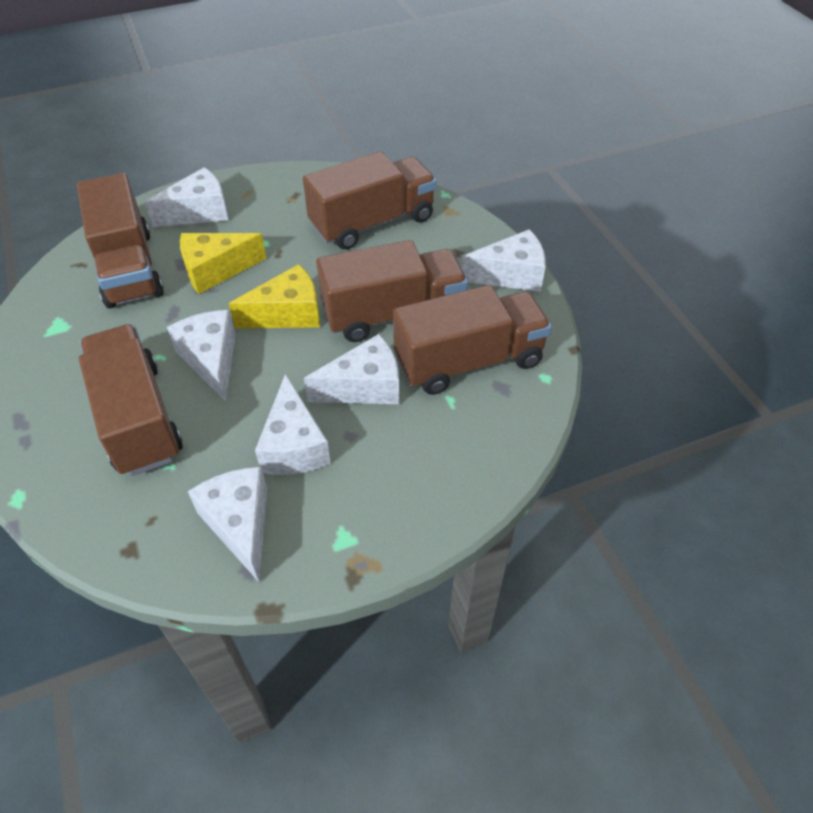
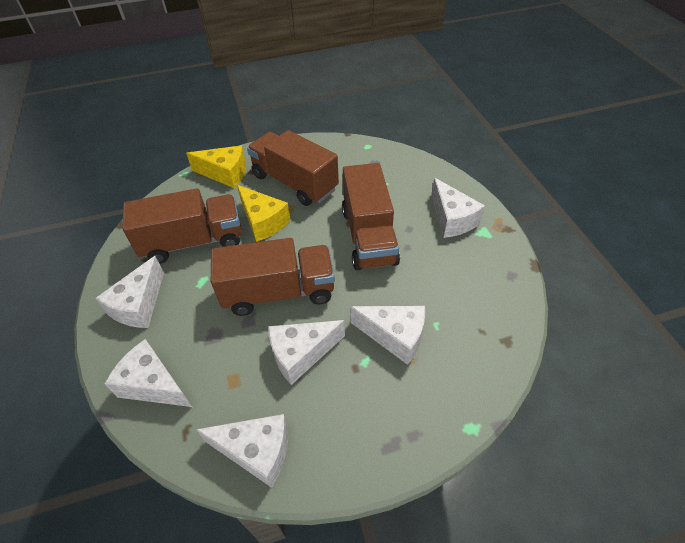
brown truck: [77,173,164,308] [79,324,183,476] [303,151,437,250] [316,240,468,342] [393,285,552,395] = 5 -> [122,188,242,264] [211,238,335,316] [247,130,339,206] [342,163,400,270] = 4

